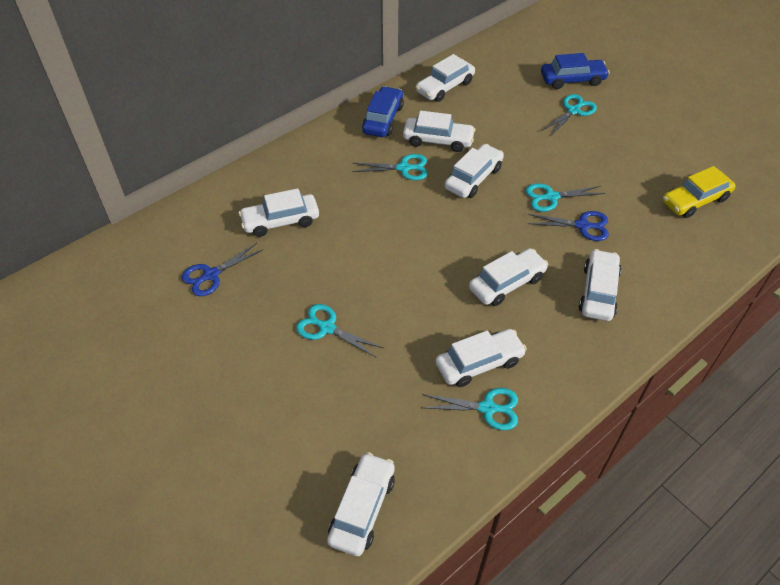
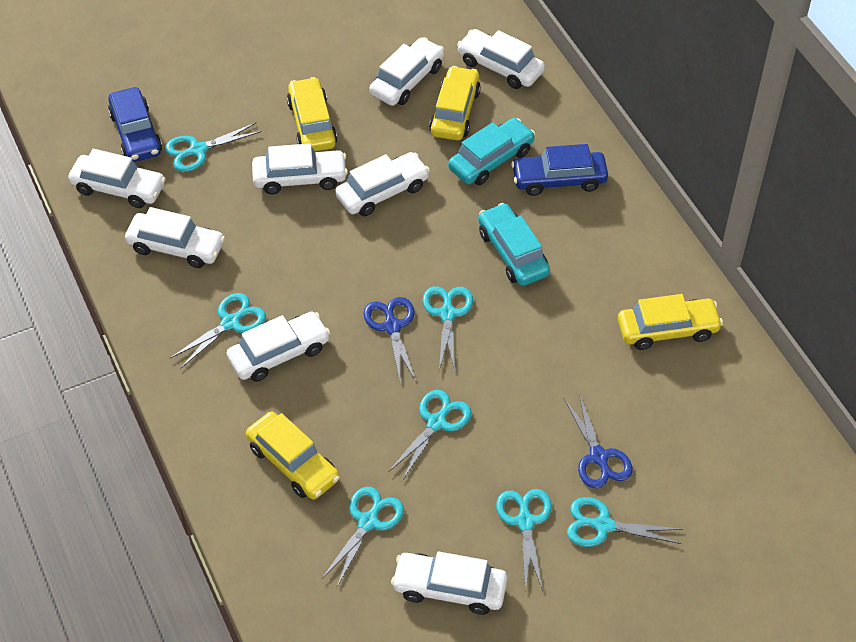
turquoise car: none = 0 -> [448,118,535,185] [478,203,550,286] = 2
turquoise scissors: [296,304,383,358] [352,154,428,180] [422,388,518,430] [526,183,605,212] [543,94,597,136] = 5 -> [165,123,262,172] [170,293,266,369] [322,487,404,587] [388,390,472,479] [422,286,473,370] [496,489,552,591] [567,497,683,547] = 7
yellow car: [662,166,736,218] = 1 -> [246,412,340,499] [287,77,337,152] [429,66,481,140] [618,294,723,350] = 4

